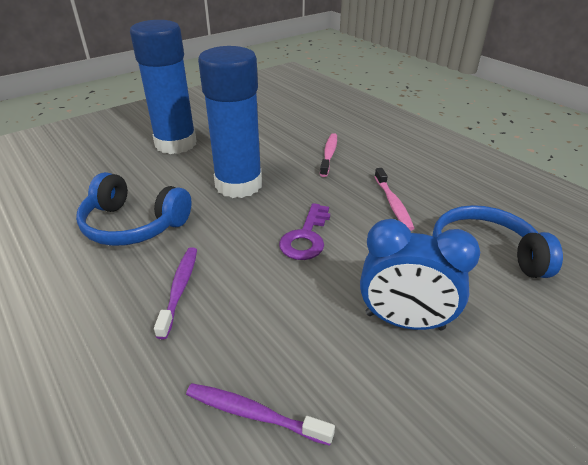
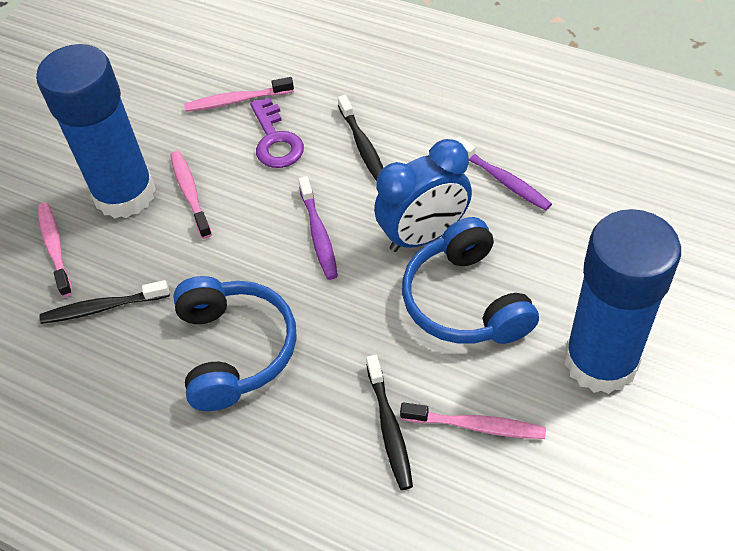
black toothbrush: none = 0 -> [39,280,170,324] [338,95,383,181] [366,355,413,490] = 3
pink toothbrush: [320,133,337,177] [374,168,415,231] = 2 -> [38,203,73,297] [170,151,212,239] [184,77,294,112] [400,402,546,439] = 4

